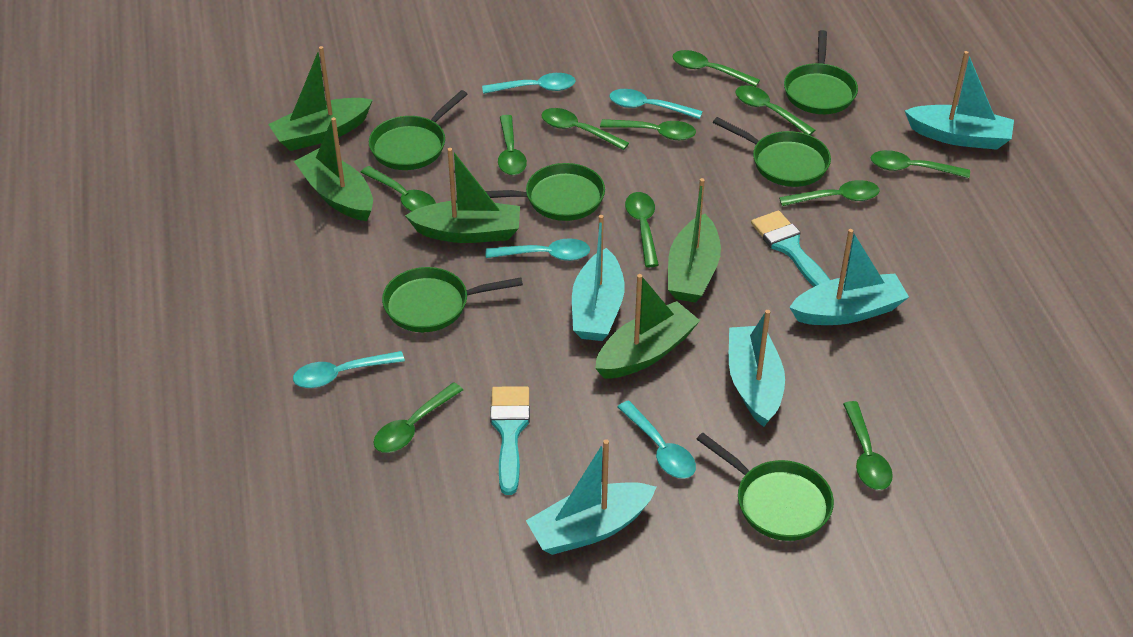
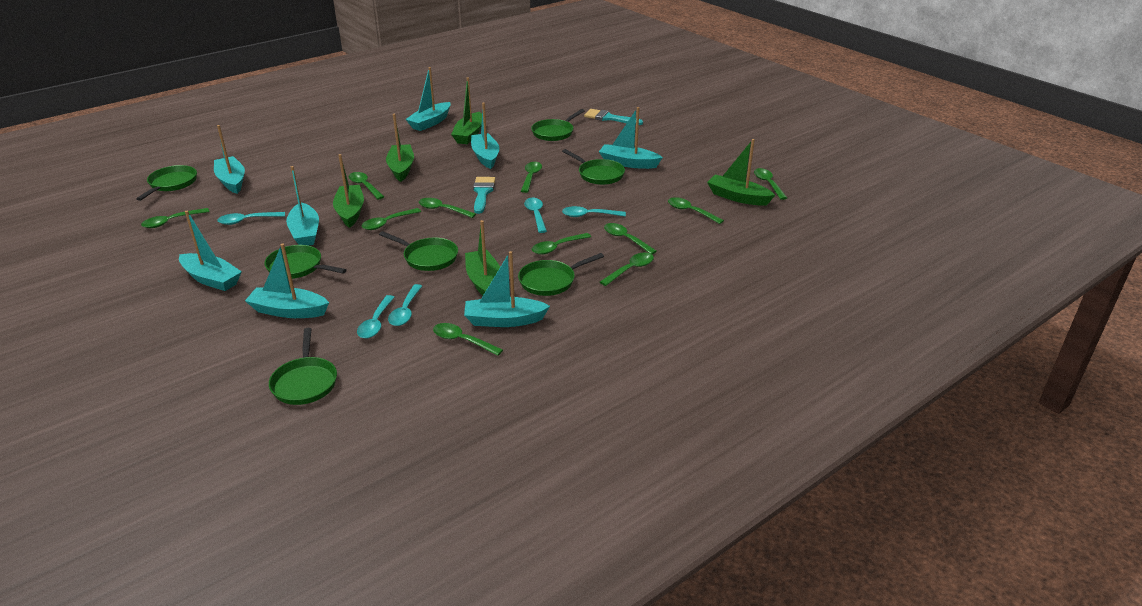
green pan: [369,90,467,170] [382,267,523,332] [485,163,605,221] [697,433,834,541] [713,117,831,187] [784,30,858,114] = 6 -> [136,165,197,201] [264,245,347,279] [269,328,337,405] [379,231,458,271] [518,253,604,296] [531,109,585,141] [562,149,625,185] = 7
turquoise boat: [526,439,656,555] [572,215,625,341] [729,310,785,427] [789,229,909,325] [905,51,1014,150] = 5 -> [179,211,242,291] [214,125,245,194] [245,244,329,318] [286,166,319,246] [405,67,451,131] [464,251,550,327] [471,103,499,169] [599,107,663,169] = 8

